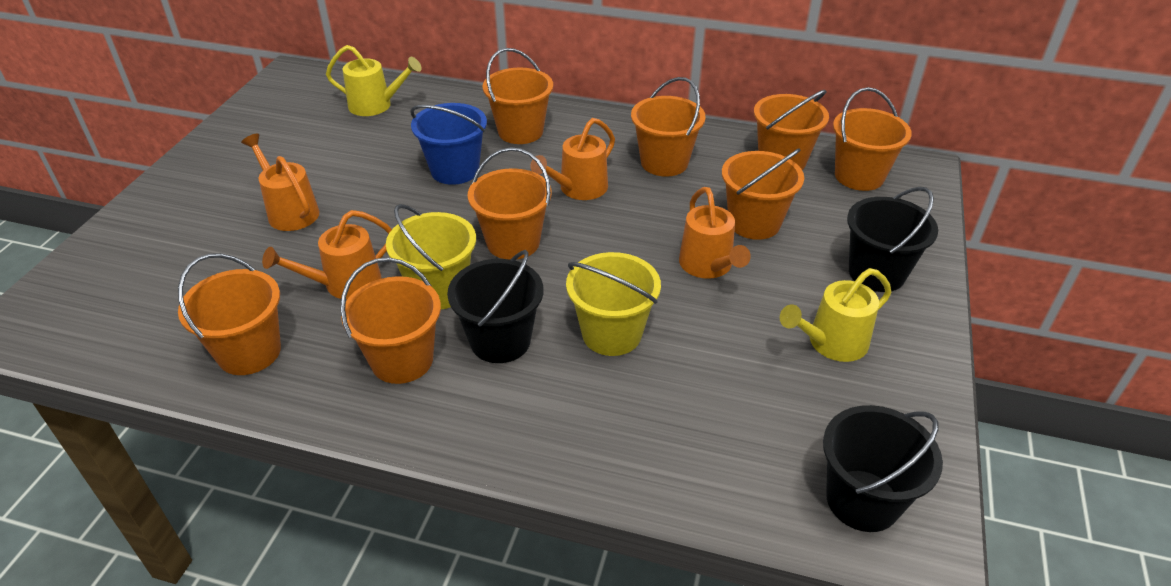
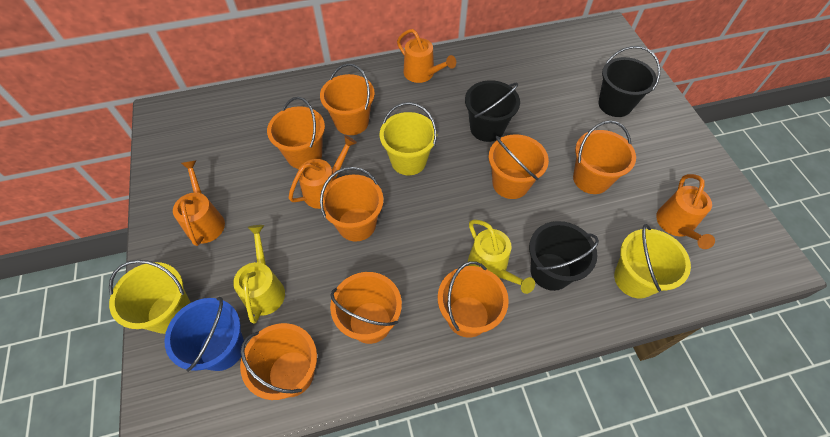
yellow bucket: [386,204,476,310] [566,252,661,356] = 2 -> [109,260,191,334] [380,102,437,175] [614,224,691,298] = 3

